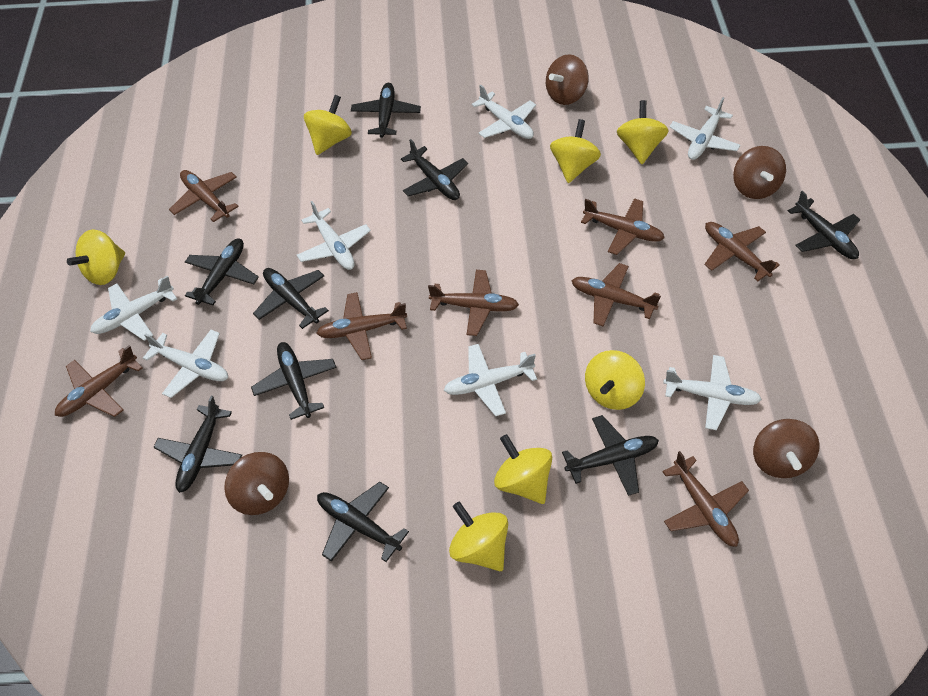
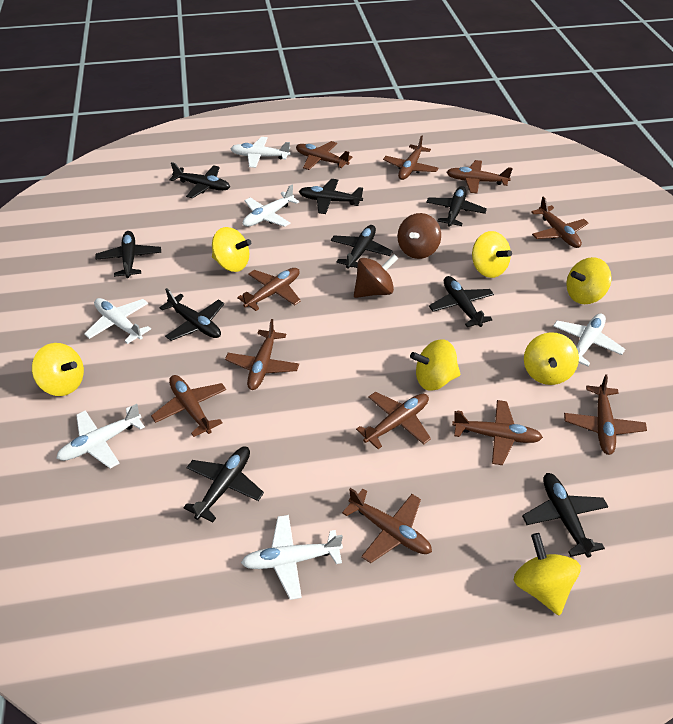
brown plane: [55,345,143,417] [169,170,239,222] [316,292,407,360] [428,270,519,336] [571,263,661,326] [581,198,665,255] [662,451,749,547] [704,222,780,281] = 8 -> [151,375,226,437] [225,319,299,390] [237,268,301,311] [296,141,352,170] [342,488,432,563] [356,392,431,449] [383,135,438,180] [447,160,513,193] [452,400,543,465] [531,196,588,248] [564,374,647,455] = 11
brown spinning top: [224,452,289,515] [546,54,589,105] [733,146,786,199] [753,419,820,478] = 4 -> [354,254,398,298] [398,213,441,259] = 2
white plane: [90,275,177,341] [143,330,228,398] [297,201,371,270] [444,344,537,416] [472,85,536,139] [663,355,762,430] [670,97,740,160] = 7 -> [56,404,145,469] [84,298,151,344] [231,137,291,168] [241,515,343,600] [243,185,299,227] [553,314,625,366] = 6

